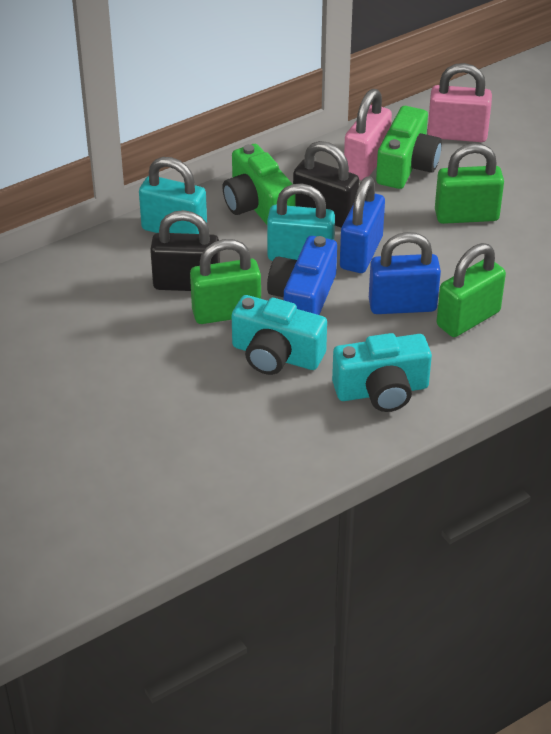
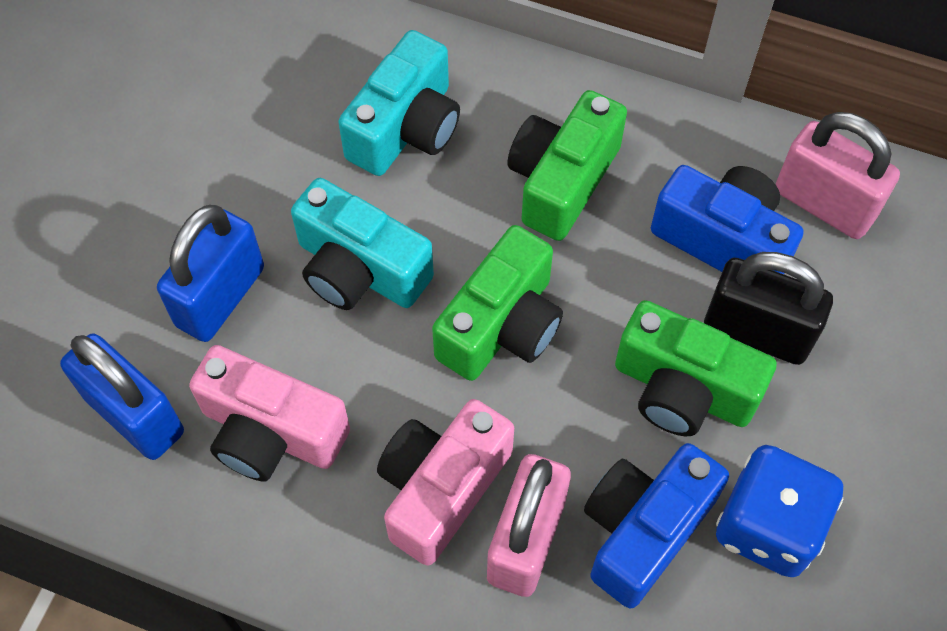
black padlock: [150,210,220,291] [293,141,359,227] = 2 -> [704,252,833,365] = 1
blue camera: [267,236,337,315] = 1 -> [584,443,729,608] [651,165,804,274] = 2
blue dice: none = 0 -> [716,445,843,577] = 1
green camera: [222,144,296,225] [376,106,442,189] = 2 -> [432,225,563,381] [507,90,627,241] [615,300,777,436] = 3
green padlock: [190,239,261,324] [435,143,504,224] [437,243,506,337] = 3 -> none = 0
pink camera: none = 0 -> [189,345,350,481] [377,399,514,565] = 2
turquoise padlock: [139,157,207,234] [267,184,335,261] = 2 -> none = 0

